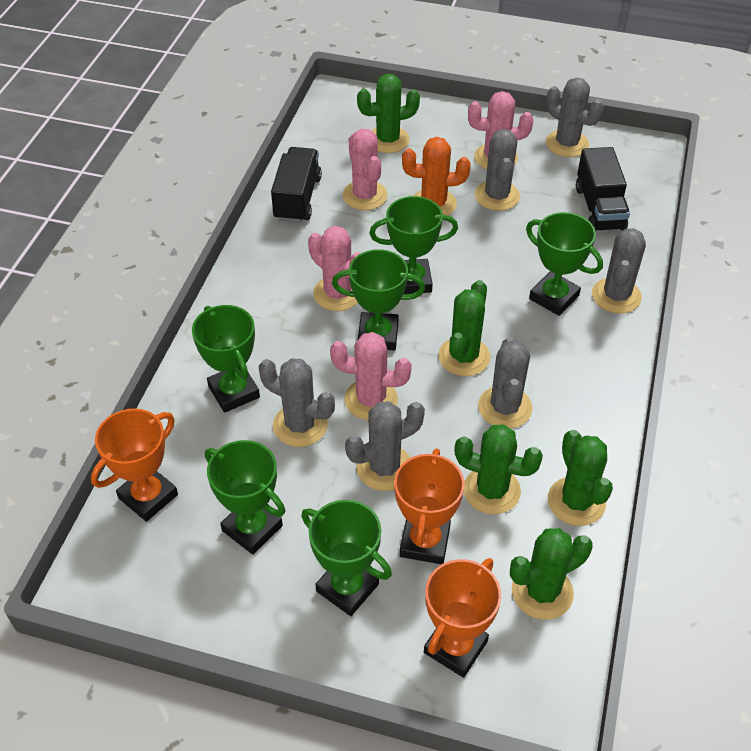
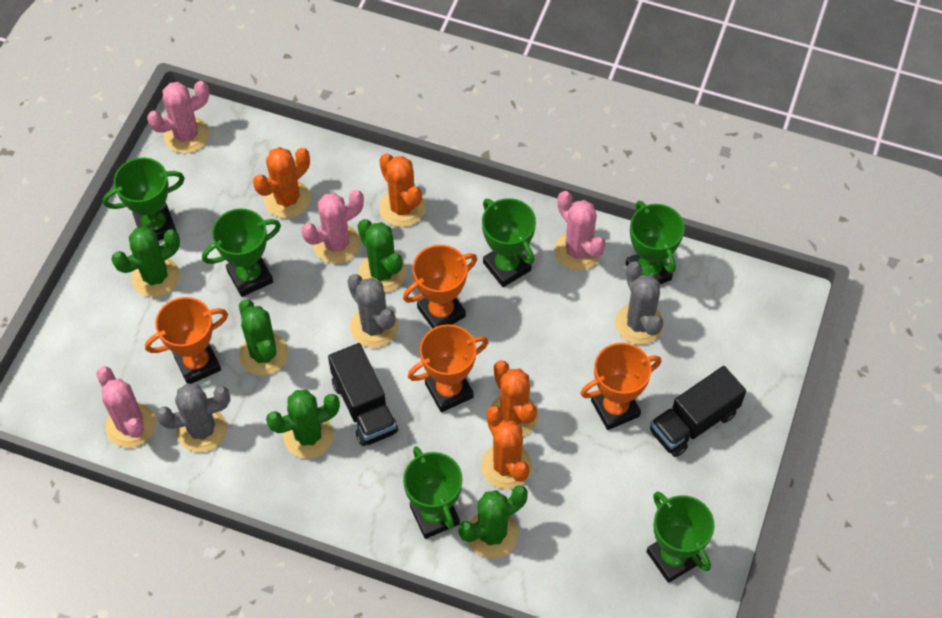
grey cactus: [259,358,335,447] [345,401,425,491] [475,129,520,211] [478,337,533,428] [546,78,603,157] [592,228,646,313] = 6 -> [156,383,230,453] [348,274,399,348] [615,261,664,345] = 3
orange cactus: [402,137,471,216] = 1 -> [253,147,311,218] [379,154,426,227] [481,406,532,489] [490,360,539,436] = 4
orange trophy: [91,408,178,522] [394,448,465,564] [424,558,501,678] = 3 -> [145,297,228,384] [403,245,477,329] [408,324,489,412] [581,343,661,430] = 4

